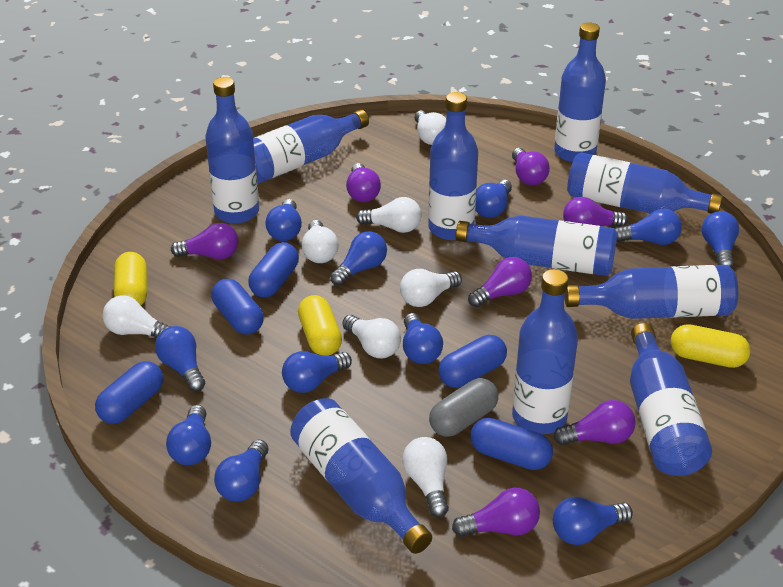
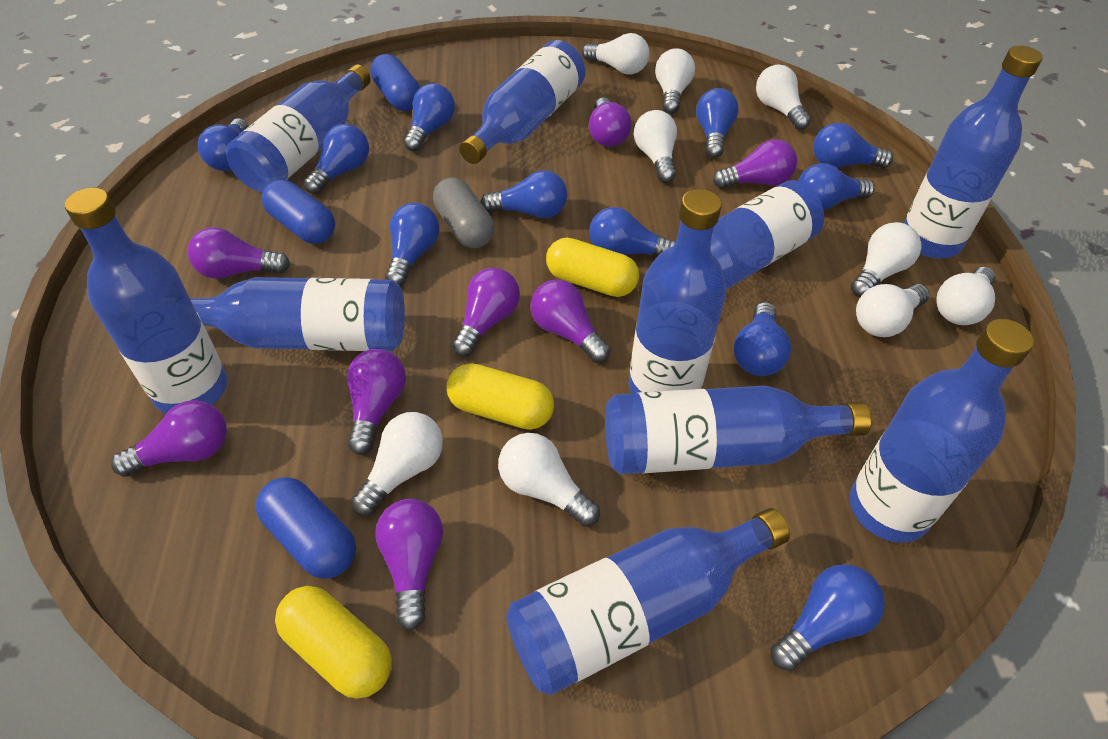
blue capsule: [95,361,163,424] [211,279,264,335] [248,242,299,298] [438,335,507,388] [470,418,553,470] = 5 -> [256,477,356,579] [262,180,335,244] [370,54,420,111] = 3
purple light bulb: [171,223,238,259] [346,163,381,202] [452,488,540,537] [468,257,532,307] [512,148,550,185] [553,400,636,445] [563,197,628,227] = 7 -> [111,400,227,477] [187,227,290,279] [347,349,406,455] [375,499,443,631] [452,268,520,356] [530,279,611,363] [589,98,632,147] [713,139,797,189] = 8
white light bulb: [103,295,171,338] [302,220,338,263] [342,315,401,358] [356,197,422,233] [400,269,462,307] [402,437,449,517] [415,110,446,145] = 7 -> [351,412,443,516] [498,433,600,527] [582,33,649,75] [634,110,677,183] [655,48,695,114] [756,65,811,130] [851,222,922,297] [856,284,930,337] [936,267,996,325] = 9

